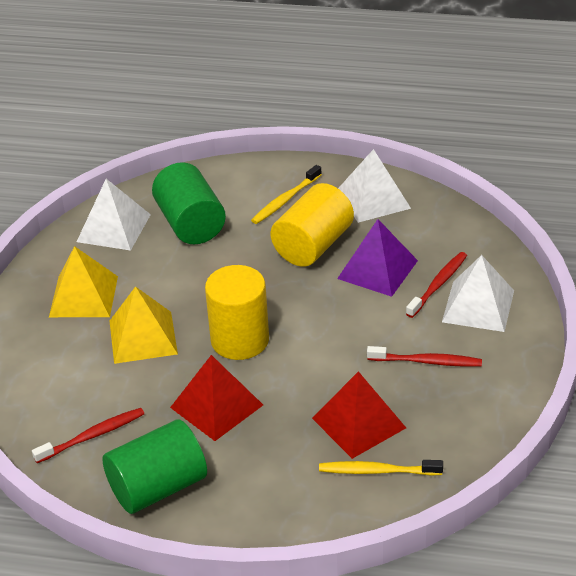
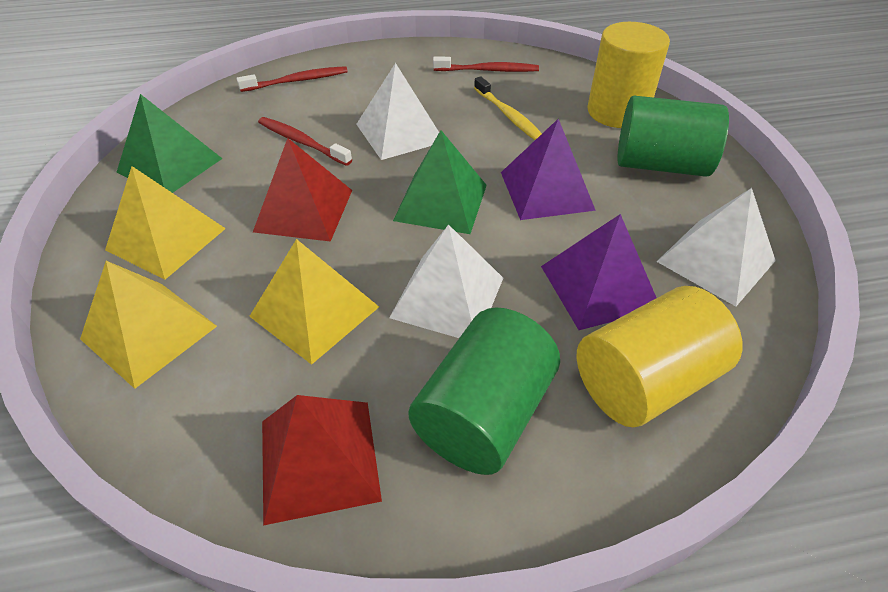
green pyramid: none = 0 -> [116,94,223,193] [393,130,487,234] = 2
purple pyramid: [337,219,418,297] = 1 -> [501,119,596,220] [541,214,656,330] = 2
yellow pyramid: [49,246,118,317] [110,286,178,364] = 2 -> [80,261,217,389] [105,166,226,280] [249,239,379,365] = 3
yellow toothbrush: [251,165,322,224] [319,460,443,476] = 2 -> [474,76,542,140] = 1

